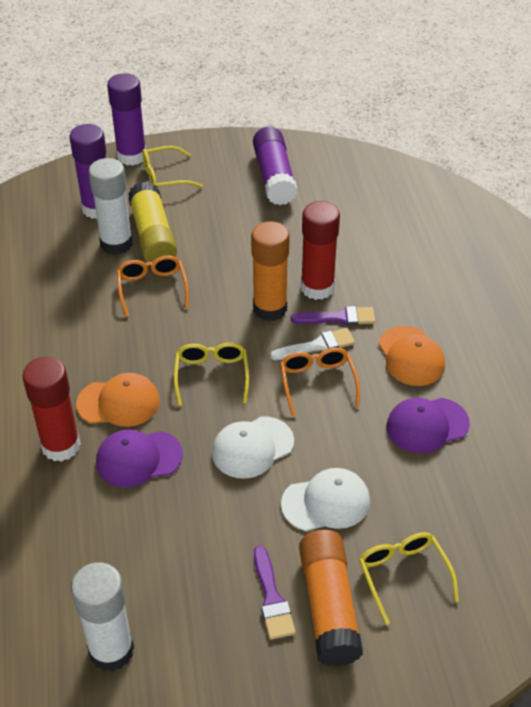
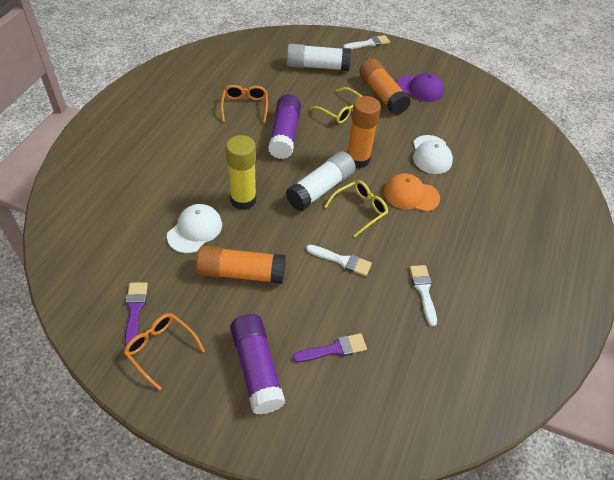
orange cap: [76,373,160,427] [378,326,445,386] = 2 -> [384,173,440,212] = 1
orange glue stick: [251,221,290,321] [299,530,363,667] = 2 -> [196,246,286,284] [347,96,381,169] [359,58,411,115] = 3
purple cap: [96,430,183,487] [386,398,470,453] = 2 -> [397,73,444,102] = 1
purple glue stick: [69,124,107,219] [107,73,146,166] [253,127,297,205] = 3 -> [230,314,285,414] [268,94,301,159] = 2
red glue stick: [22,357,81,462] [301,201,340,300] = 2 -> none = 0
white brush: [270,328,355,360] = 1 -> [306,245,372,276] [343,35,390,49] [410,265,437,326] = 3
yellow glasses: [142,146,203,188] [174,342,249,406] [359,532,459,625] = 3 -> [310,87,362,123] [324,180,388,237] = 2

